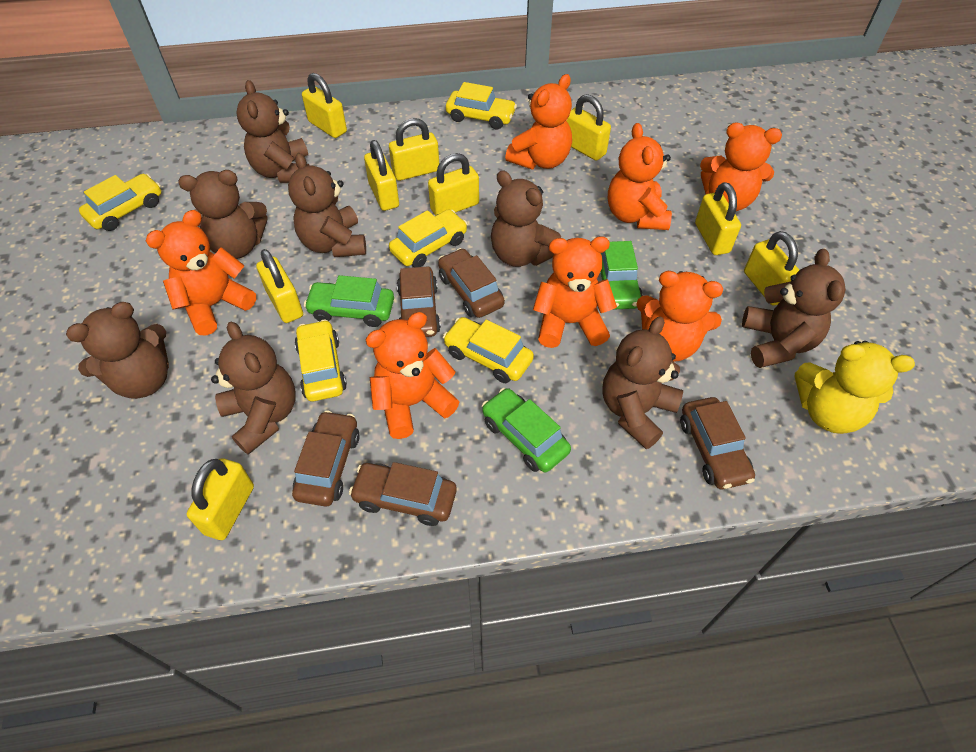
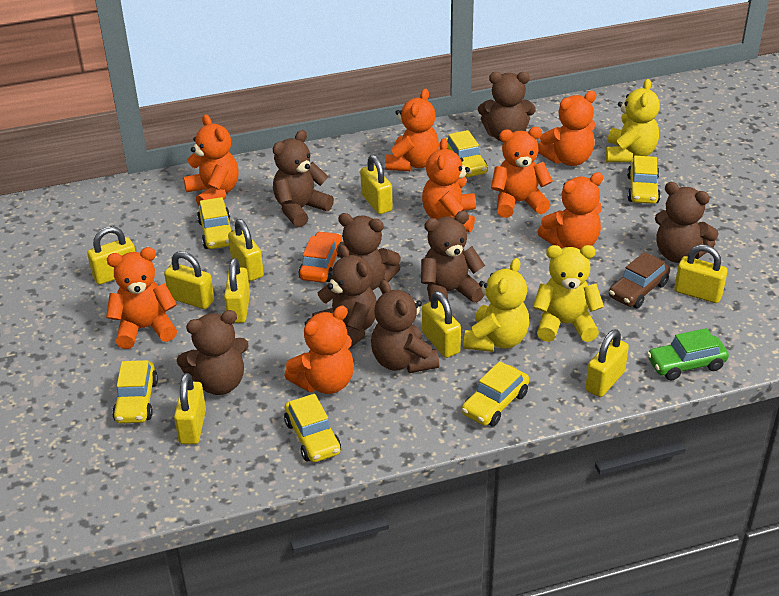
brown car: [292,410,360,507] [349,462,457,526] [397,267,441,337] [438,248,505,318] [680,397,755,489] = 5 -> [609,252,670,308] = 1
green car: [304,275,394,327] [482,388,571,473] [601,241,643,310] = 3 -> [647,328,729,381] = 1
orange car: none = 0 -> [299,231,342,283] = 1
orange teddy bear: [146,210,256,335] [366,312,459,439] [505,74,572,169] [533,236,617,348] [608,123,672,230] [636,271,723,362] [700,123,782,211] = 7 -> [106,247,177,349] [183,114,238,206] [285,306,354,394] [385,89,439,171] [422,138,476,232] [491,127,553,218] [538,91,597,166] [538,172,603,250] = 8
yellow car: [79,174,161,231] [294,319,347,401] [389,209,468,267] [443,317,534,383] [446,82,517,129] = 5 -> [112,360,158,423] [197,197,232,249] [284,394,341,462] [445,130,488,177] [462,361,529,426] [627,156,661,204] = 6
yellow teddy bear: [795,341,915,434] = 1 -> [464,258,529,352] [533,245,604,342] [605,79,660,162] = 3

